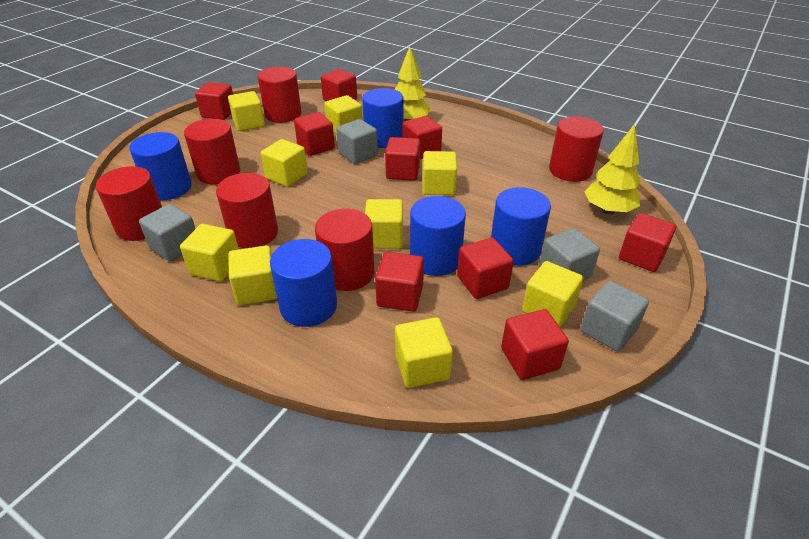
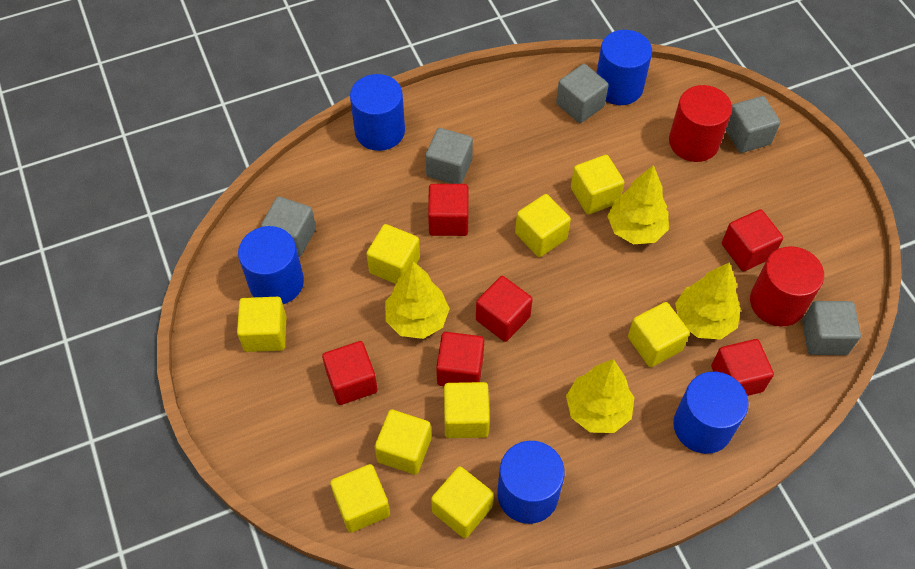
grey cube: [139,204,196,262] [336,119,378,164] [539,228,600,281] [580,281,649,352] = 4 -> [261,197,316,257] [425,128,473,184] [556,64,609,123] [726,96,780,153] [802,301,861,355] = 5
red cube: [195,82,233,120] [294,112,335,156] [321,69,357,101] [375,252,424,312] [385,137,420,181] [402,116,442,159] [457,238,514,299] [501,309,569,380] [619,213,676,272] = 9 -> [322,341,378,405] [428,184,468,236] [436,332,484,386] [476,276,533,342] [711,339,774,396] [722,209,783,271] = 6
red cylinder: [96,166,162,241] [184,119,240,184] [216,173,278,248] [258,67,302,123] [315,209,375,291] [549,116,604,182] = 6 -> [669,85,732,162] [750,246,824,327] = 2
yellow tree: [395,46,431,121] [584,124,641,214] = 2 -> [385,261,450,339] [566,359,634,433] [607,165,669,244] [675,262,741,340] = 4

